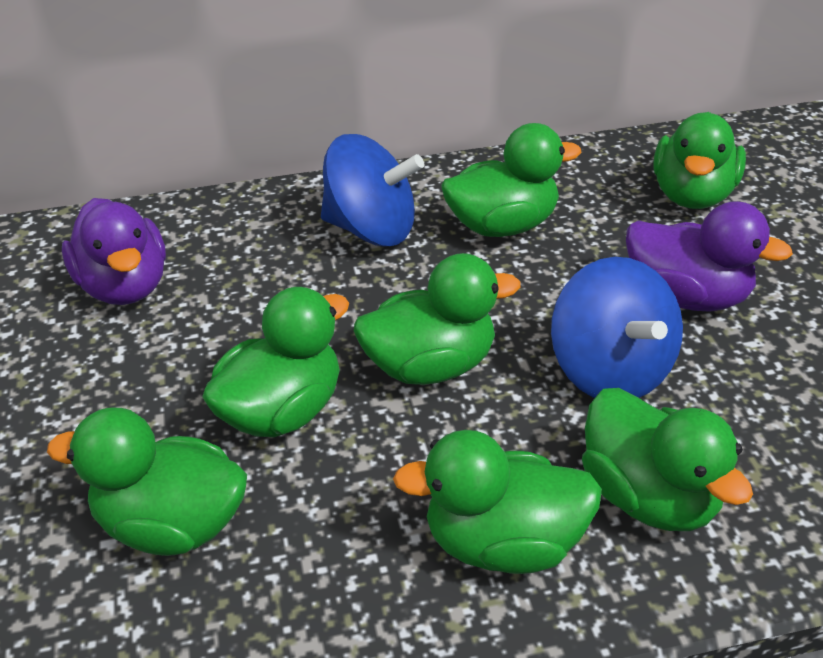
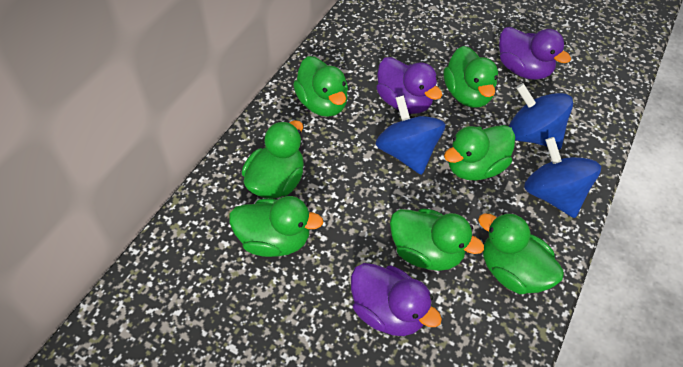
blue spinning top: [321,134,424,247] [551,257,683,398] = 2 -> [376,95,445,175] [509,83,573,150] [524,137,601,218] = 3
purple duck: [62,198,166,305] [626,201,793,312] = 2 -> [351,263,442,336] [376,57,442,114] [499,27,571,80] = 3

